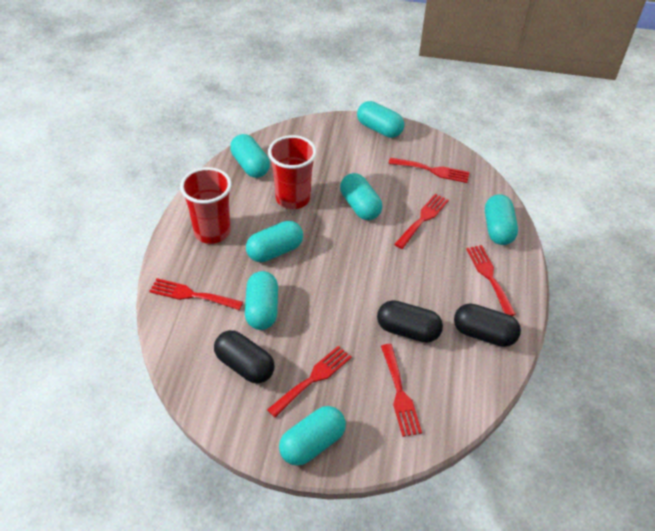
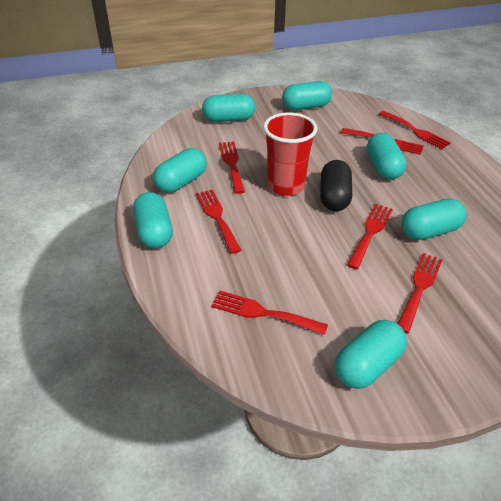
black capsule: [214,330,275,384] [377,300,443,343] [454,303,521,347] = 3 -> [320,160,352,211] = 1
red cup: [180,167,231,244] [268,135,317,209] = 2 -> [263,112,317,196] = 1
red fork: [149,278,243,310] [267,346,352,417] [381,344,422,437] [388,158,470,183] [394,193,449,249] [466,245,516,316] = 6 -> [196,190,241,254] [211,290,328,335] [219,141,245,194] [341,128,423,155] [347,204,393,269] [379,111,451,149] [398,253,442,334] = 7

